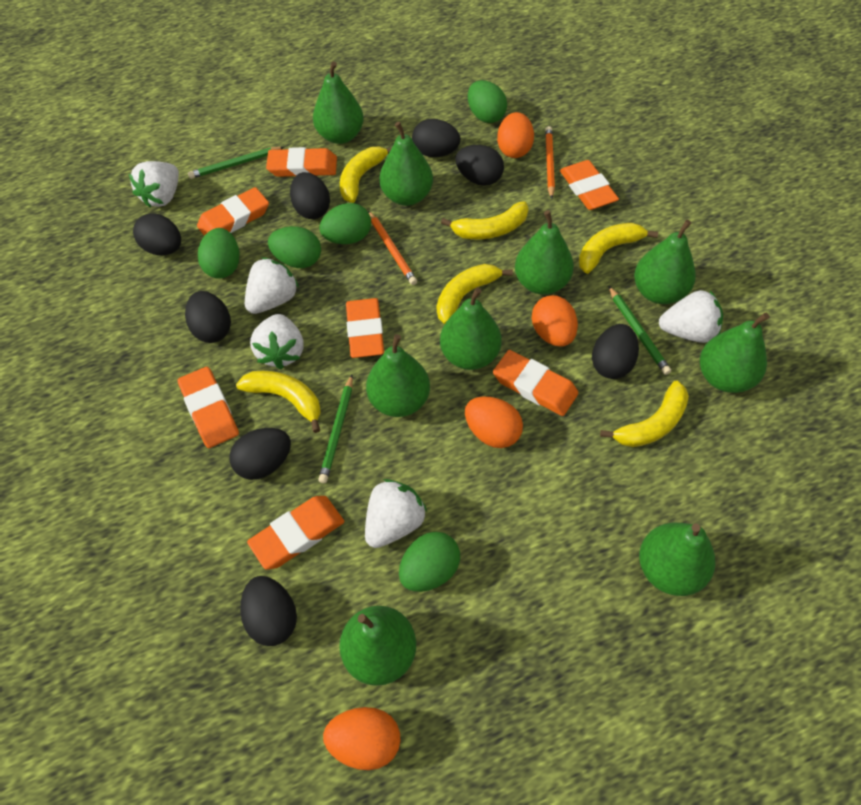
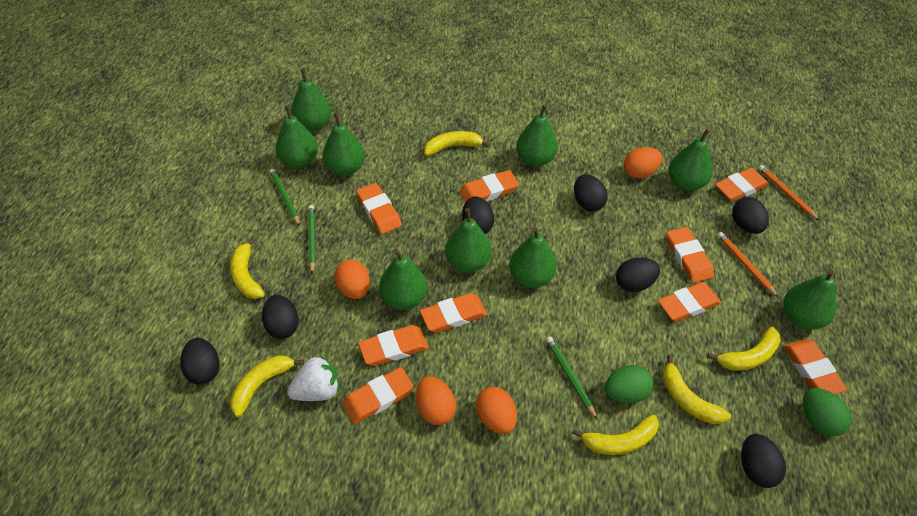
black egg: [133,213,181,255] [185,291,231,343] [229,428,291,480] [240,576,297,646] [290,172,330,219] [412,119,460,157] [455,145,504,186] [592,324,639,379] = 8 -> [180,338,220,385] [262,295,299,339] [462,196,494,234] [574,174,608,212] [616,257,660,292] [732,197,769,234] [741,434,786,488] = 7
green egg: [198,228,240,279] [268,226,321,268] [319,203,371,244] [399,532,460,592] [468,80,507,123] = 5 -> [605,365,654,403] [803,388,851,436] = 2
orange eraser: [178,367,239,448] [197,187,269,236] [247,496,344,570] [266,147,337,177] [346,298,384,358] [493,350,578,416] [560,160,619,210] = 7 -> [342,367,414,424] [356,183,402,234] [358,325,429,366] [420,293,487,333] [459,170,519,202] [658,282,721,322] [666,227,714,283] [715,168,769,202] [783,339,847,394] = 9
white strawberry: [129,161,179,208] [245,257,299,314] [250,314,303,369] [365,479,427,548] [659,290,723,343] = 5 -> [287,355,339,401] = 1

